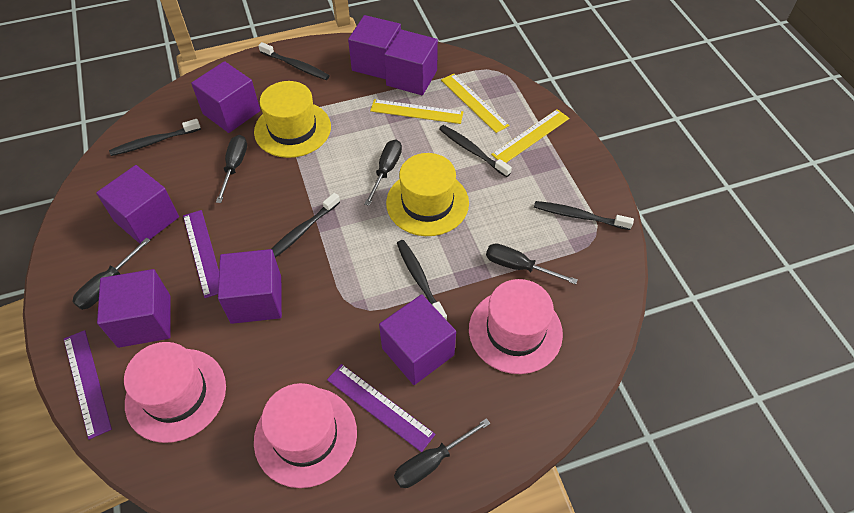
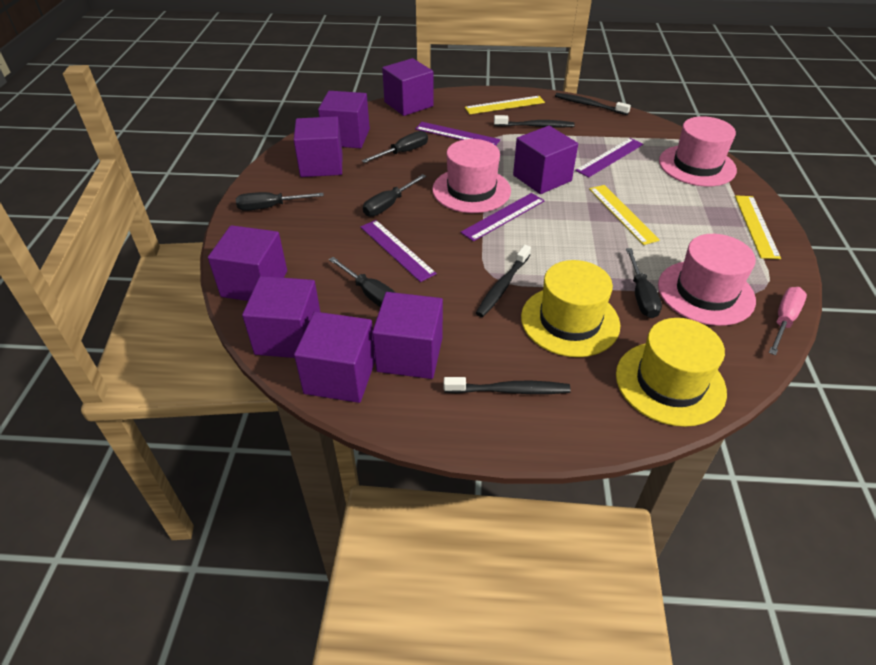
black toothbrush: [109,119,201,156] [258,42,330,80] [272,193,340,258] [397,240,447,320] [439,125,512,177] [534,201,634,230] = 6 -> [444,377,571,394] [476,245,531,317] [494,115,575,128] [555,93,631,115] = 4
pink screwdriver: none = 0 -> [769,287,807,355] = 1
purple cube: [96,165,179,244] [97,269,170,348] [191,61,260,133] [218,249,282,324] [348,15,401,79] [379,294,456,385] [384,29,438,95] = 7 -> [208,225,287,301] [242,276,320,358] [294,116,342,177] [294,312,375,403] [318,91,370,148] [372,292,443,379] [382,58,434,116] [513,126,578,194] = 8
purple ruler: [64,330,112,440] [183,210,219,298] [327,364,436,452] = 3 -> [360,220,437,282] [415,122,500,146] [460,193,545,242] [575,138,643,178] = 4

